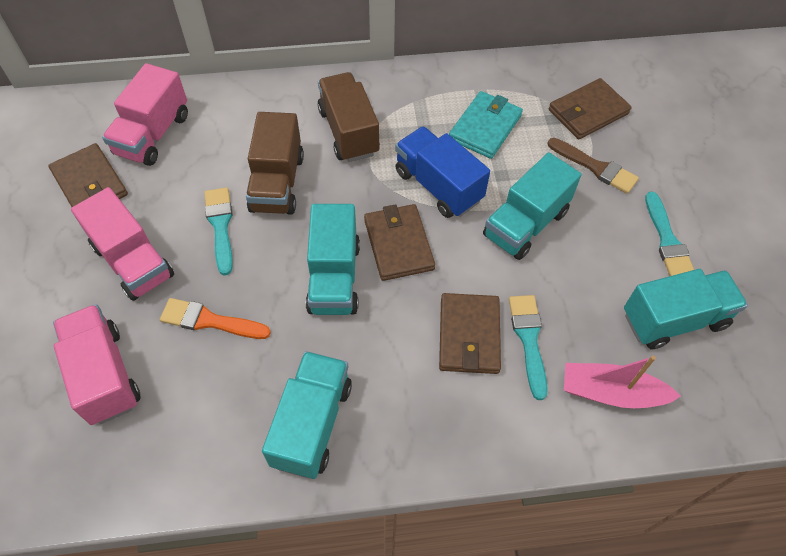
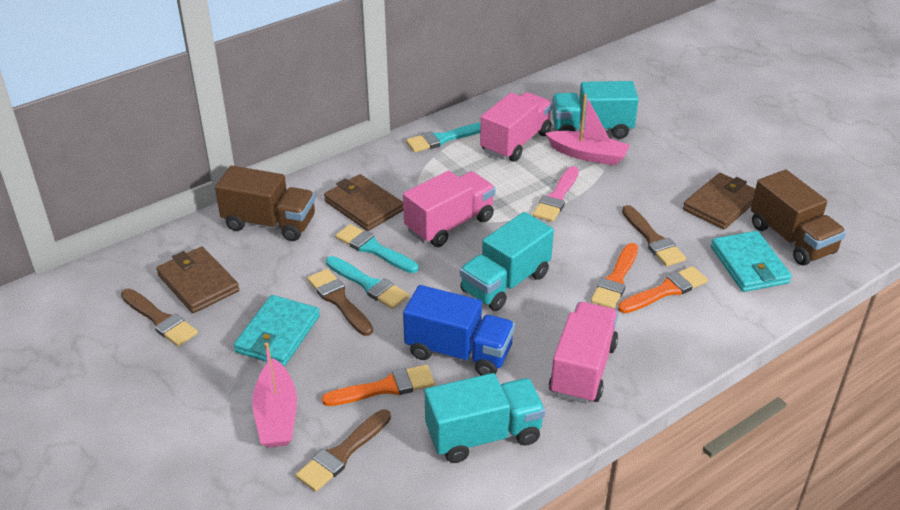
brown brush: [548,138,639,194] = 1 -> [121,289,198,347] [296,409,391,492] [307,269,373,336] [622,205,686,267] = 4
brown wallet: [48,143,128,207] [364,204,435,281] [439,293,501,374] [549,78,632,139] = 4 -> [156,247,239,313] [324,174,404,231] [683,173,755,229] = 3
orange brush: [160,298,271,339] = 1 -> [322,365,435,406] [591,243,638,309] [618,266,708,313] = 3
pink boat: [564,356,681,408] = 1 -> [252,342,297,447] [545,94,630,165] = 2
pink brush: none = 0 -> [533,166,579,222] = 1
turquoise truck: [262,351,352,479] [306,204,360,315] [483,152,581,260] [624,269,748,349] = 4 -> [424,373,545,463] [460,212,554,311] [552,81,639,139] = 3
turquoise wallet: [449,91,523,159] = 1 -> [234,295,320,366] [711,231,792,292] = 2

